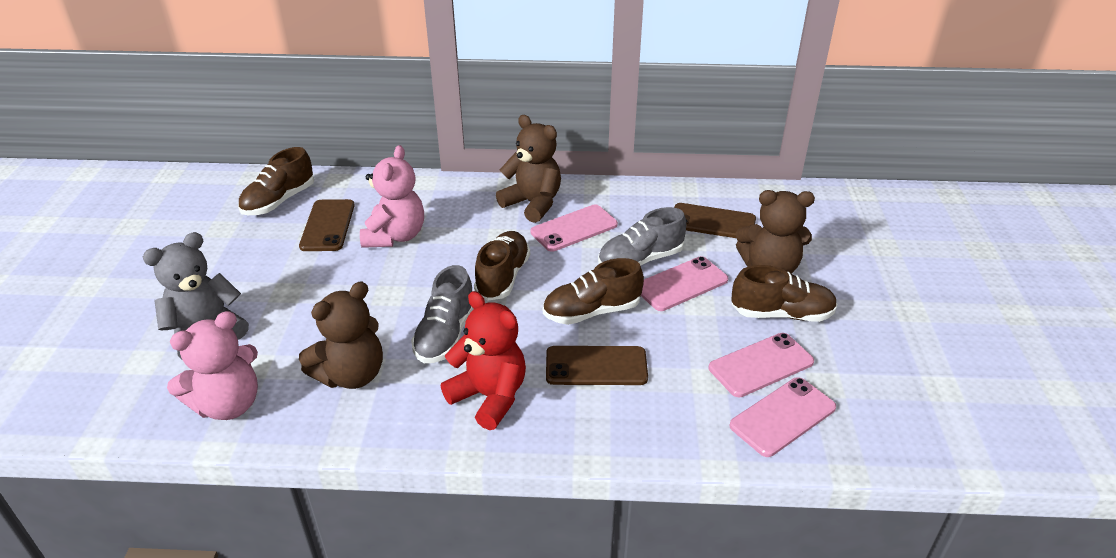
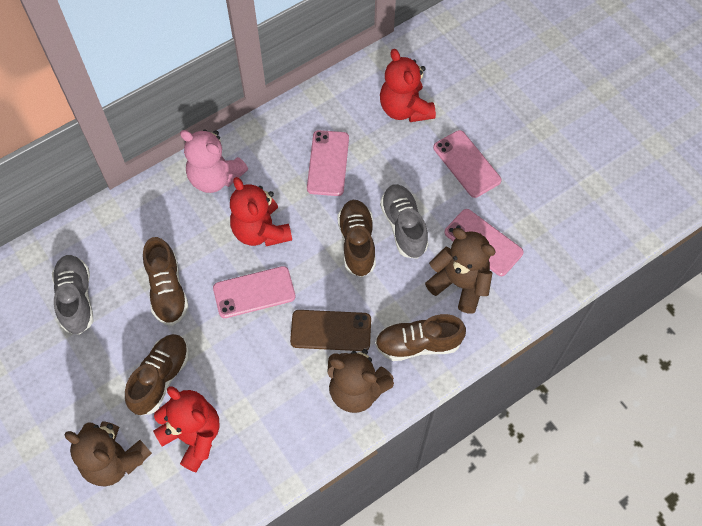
brown phone: [299,199,355,251] [546,346,648,385] [674,203,756,238] = 3 -> [290,310,371,351] = 1
grey teddy bear: [143,232,249,359] = 1 -> none = 0
pink teddy bear: [167,311,258,420] [360,145,424,248] = 2 -> [180,129,248,193] = 1
red teddy bear: [441,291,526,430] = 1 -> [153,386,219,472] [230,177,292,246] [380,49,436,122] = 3

